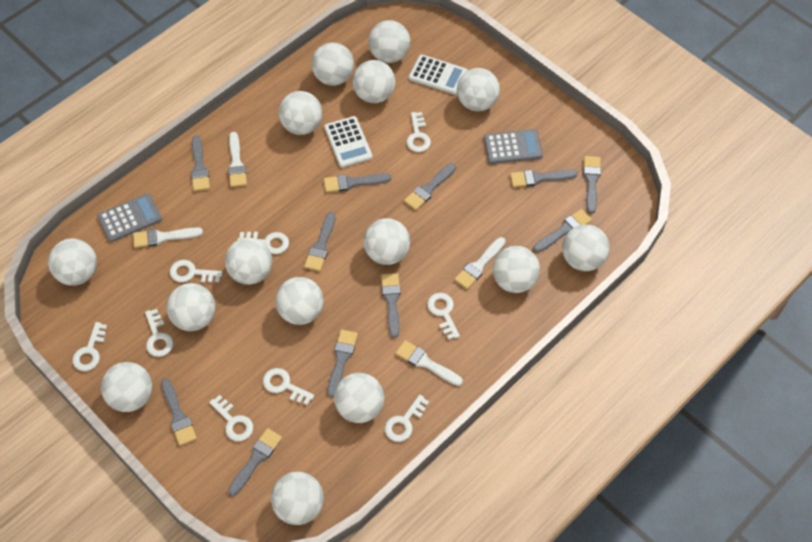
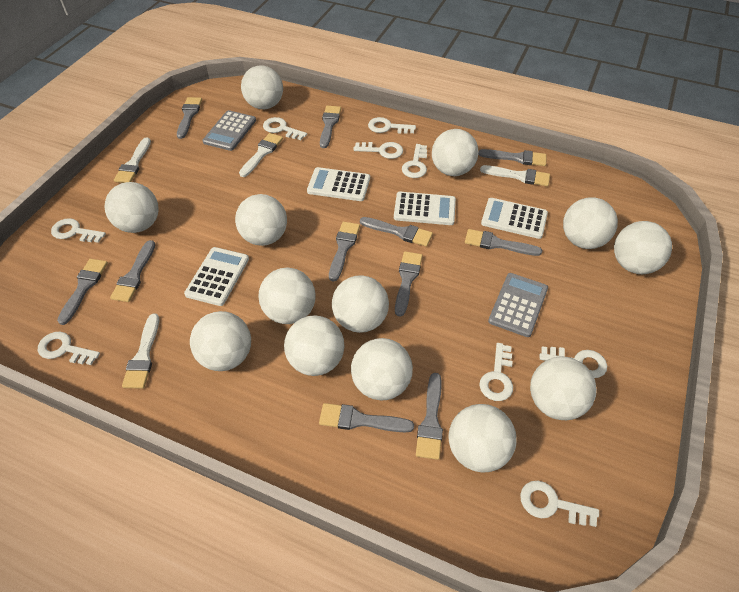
white ball: [48,239,97,286] [101,362,152,412] [167,283,215,331] [225,238,272,285] [271,472,324,525] [275,277,324,325] [279,91,322,135] [312,42,354,86] [334,373,384,423] [353,60,395,103] [364,218,410,265] [368,20,410,63] [457,68,500,111] [493,246,540,293] [562,225,609,271] = 15 -> [105,182,159,233] [190,311,251,371] [235,194,287,246] [241,65,283,109] [258,268,316,324] [284,315,345,376] [332,275,389,333] [351,338,413,400] [432,129,479,176] [449,404,517,473] [530,357,597,420] [563,197,618,249] [614,221,672,274] = 13
white calculator: [324,116,373,168] [409,55,468,95] = 2 -> [184,247,249,306] [307,167,370,201] [394,192,456,225] [481,198,548,239] = 4

